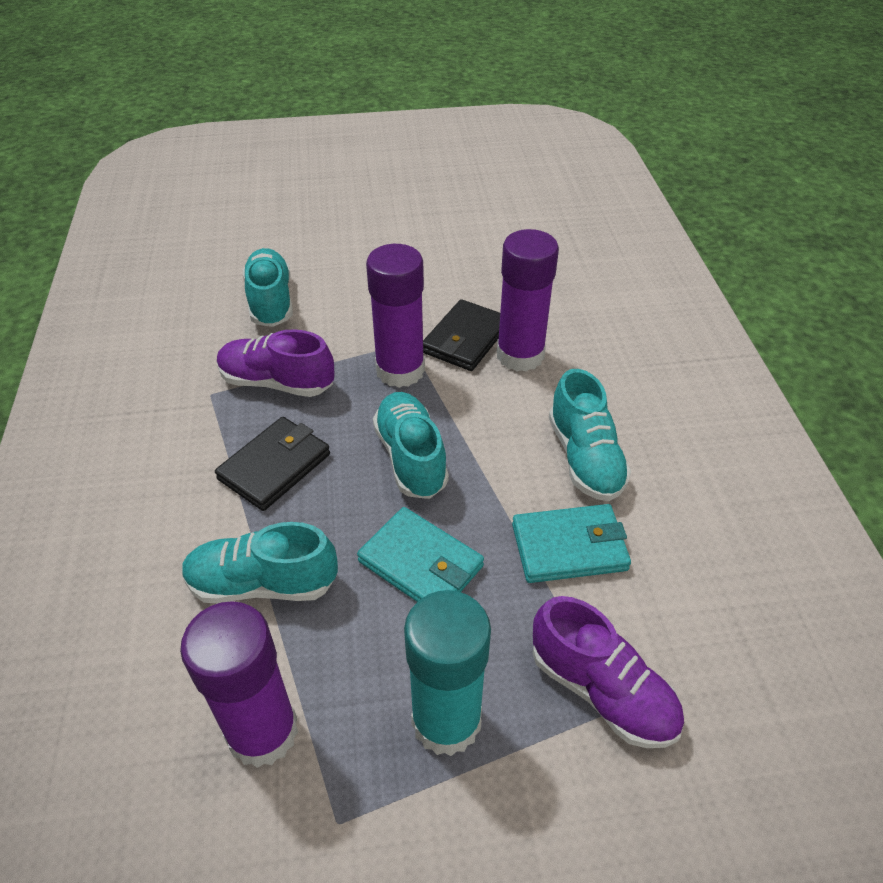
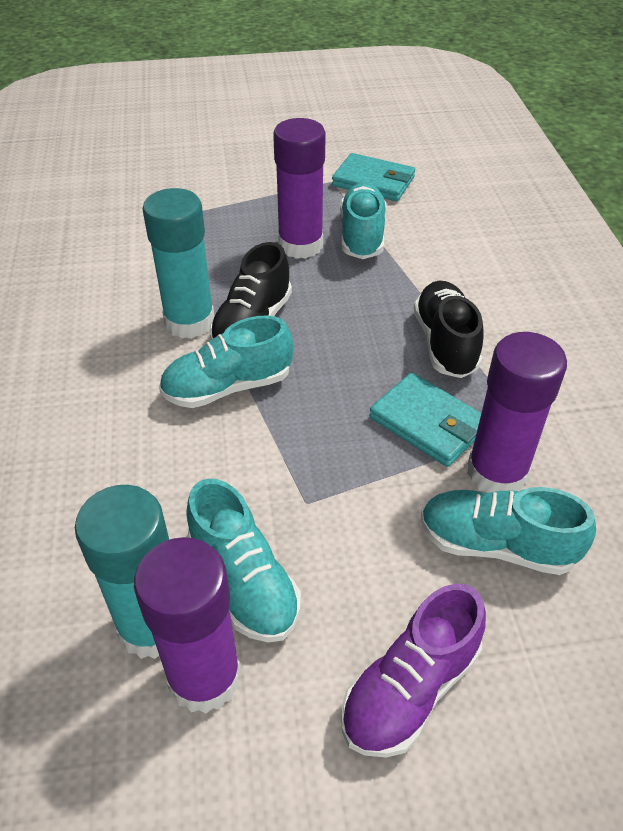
black shoe: none = 0 -> [210,242,292,340] [414,281,484,378] = 2
black wallet: [215,417,330,511] [423,299,500,371] = 2 -> none = 0
purple shoe: [217,329,335,397] [533,596,684,748] = 2 -> [341,584,486,757] = 1
turquoise glue stick: [404,590,491,756] = 1 -> [75,485,169,659] [142,188,215,339] = 2

